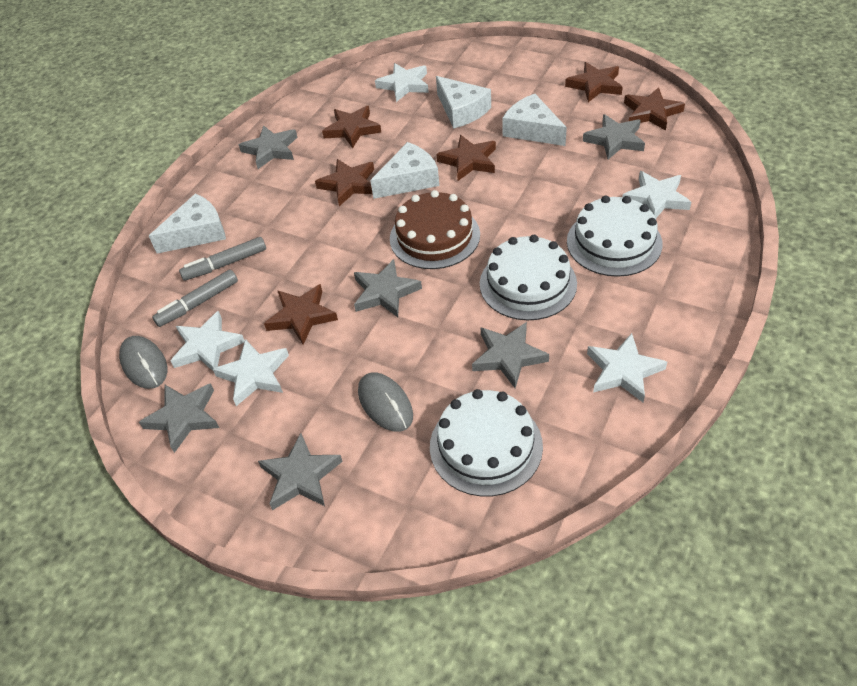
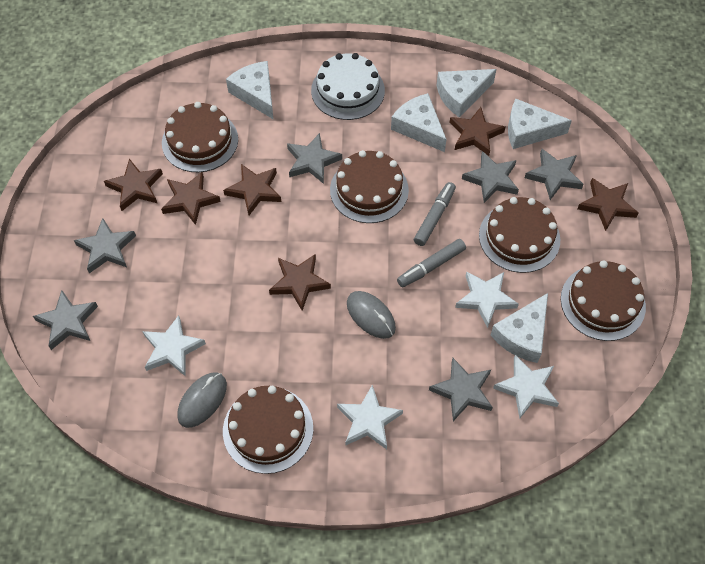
brown cake: [390,190,480,269] = 1 -> [162,102,238,172] [223,386,313,474] [330,150,409,223] [479,197,560,273] [561,260,646,341] = 5
white cake: [430,389,543,497] [480,235,577,320] [567,196,662,277] = 3 -> [311,53,385,120] = 1
white cheese: [149,193,226,254] [370,142,439,199] [436,76,491,129] [502,94,567,146] = 4 -> [226,61,274,120] [391,93,447,152] [437,69,496,118] [491,293,548,363] [508,99,572,149] = 5
white star: [171,311,245,372] [213,339,289,406] [375,63,429,102] [587,333,667,402] [622,171,691,218] = 5 -> [142,315,206,376] [337,385,403,449] [455,271,519,328] [493,355,559,419] = 4

